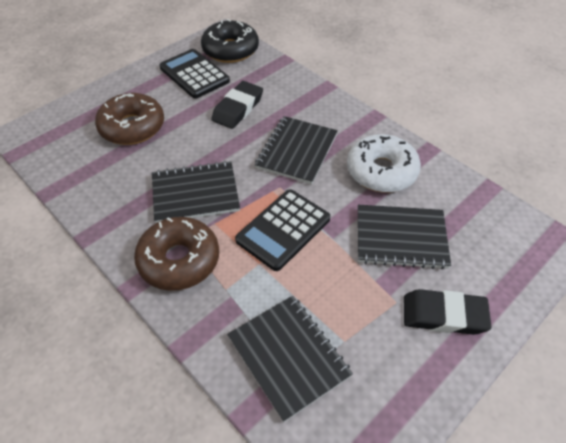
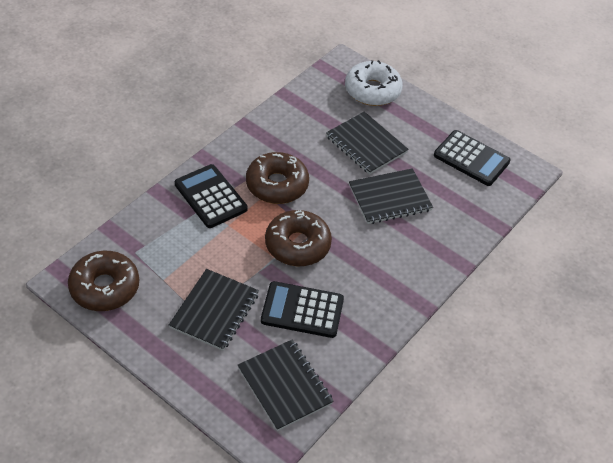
black calculator: [159,49,230,99] [235,189,330,271] = 2 -> [175,164,247,228] [261,281,344,338] [434,130,511,186] = 3
black donut: [201,19,259,63] = 1 -> none = 0
black eraser: [211,81,263,129] [404,289,492,335] = 2 -> none = 0
brown donut: [95,93,164,145] [134,217,219,291] = 2 -> [68,251,139,311] [246,152,309,204] [265,210,332,266] = 3

